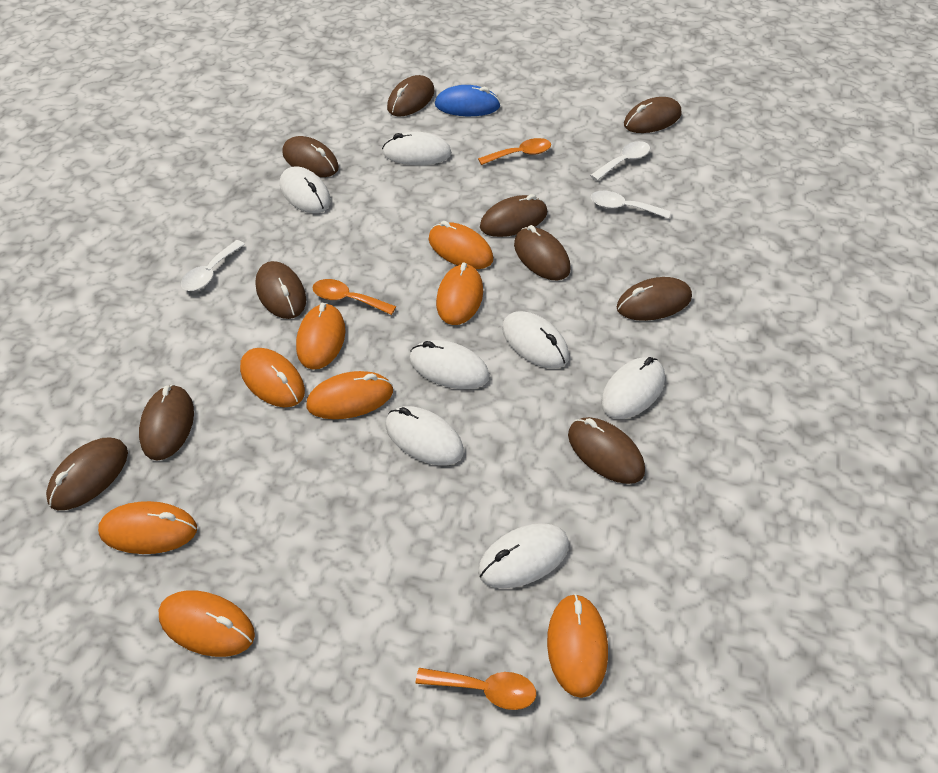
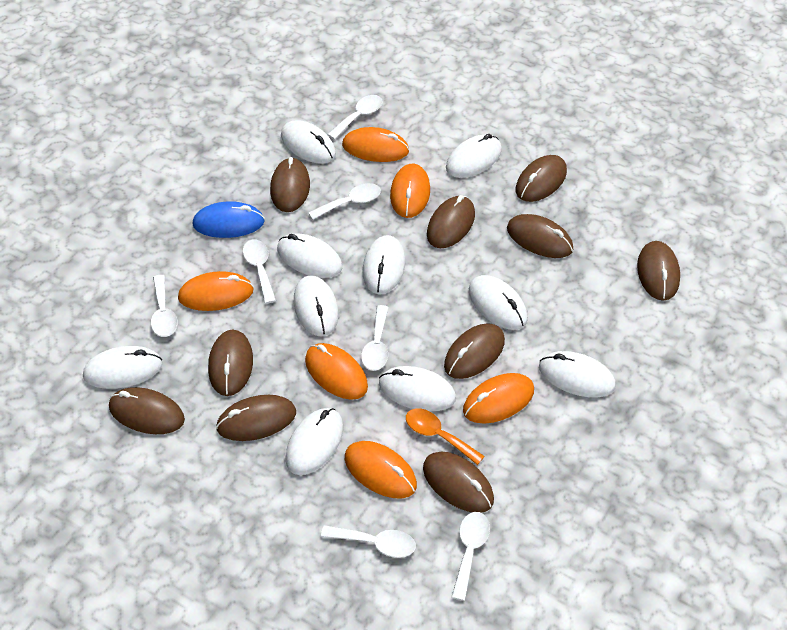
orange mouse: [98,501,197,554] [159,590,255,657] [240,348,305,407] [296,303,345,370] [306,371,393,419] [429,221,493,269] [436,263,483,325] [547,594,608,698] = 8 -> [178,271,254,311] [305,343,368,400] [342,127,409,162] [345,441,417,498] [390,163,430,218] [463,373,534,424] = 6
orange spoon: [312,279,396,315] [416,668,536,710] [478,138,551,165] = 3 -> [406,408,485,465] = 1
white mouse: [280,166,331,213] [382,132,452,165] [386,406,464,465] [409,340,490,389] [478,523,569,588] [502,311,569,369] [601,357,665,419] = 7 -> [83,346,162,389] [277,233,342,278] [281,120,336,164] [285,408,343,475] [294,275,338,336] [362,235,405,294] [379,366,456,411] [446,134,502,178] [469,275,528,330] [539,351,616,397] = 10
white spoon: [181,240,245,291] [590,141,650,181] [591,191,671,219] = 3 -> [151,275,177,337] [243,239,276,304] [308,183,381,220] [321,525,416,558] [327,95,383,140] [361,305,389,371] [451,512,490,601] = 7

